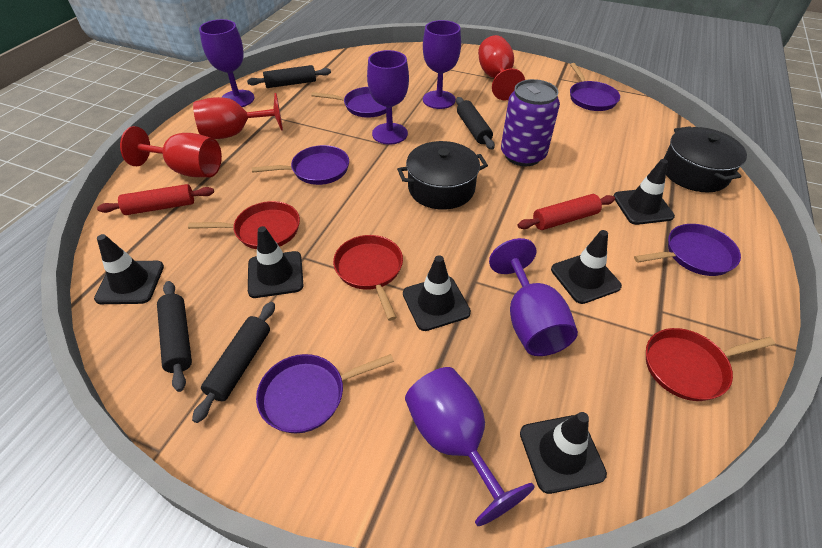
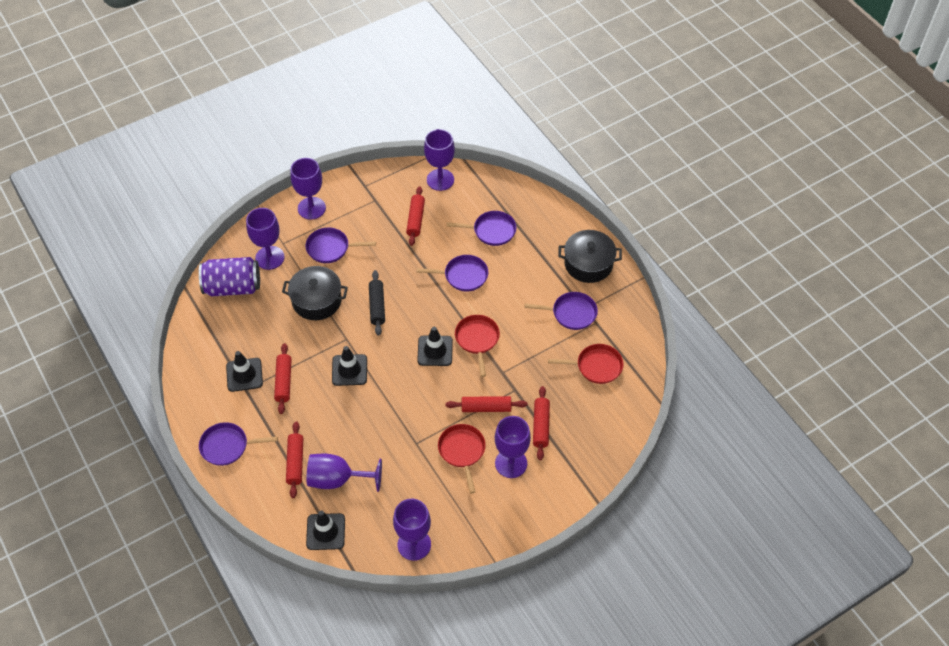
black rolling pin: [157,281,192,392] [192,302,275,423] [247,65,331,88] [456,97,495,150] = 4 -> [369,270,385,336] = 1
black traffic cone: [94,234,164,304] [248,226,304,298] [403,255,471,331] [520,412,607,494] [551,230,622,304] [614,159,675,225] = 6 -> [226,351,263,392] [306,510,345,550] [332,346,367,386] [417,327,453,366] = 4
purple goblet: [199,19,254,107] [367,50,409,145] [405,367,535,526] [423,20,461,109] [489,238,578,356] = 5 -> [246,208,285,270] [291,158,326,220] [307,454,382,492] [393,499,431,561] [424,129,455,191] [495,416,531,478] = 6
red goblet: [120,126,222,177] [193,93,283,139] [478,35,525,100] = 3 -> none = 0
red rolling pin: [97,184,214,215] [517,194,615,230] = 2 -> [274,343,292,414] [286,421,303,498] [406,186,425,246] [445,396,527,412] [533,386,550,460] = 5

